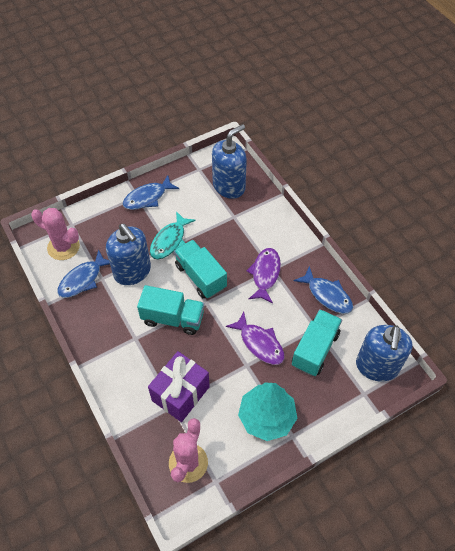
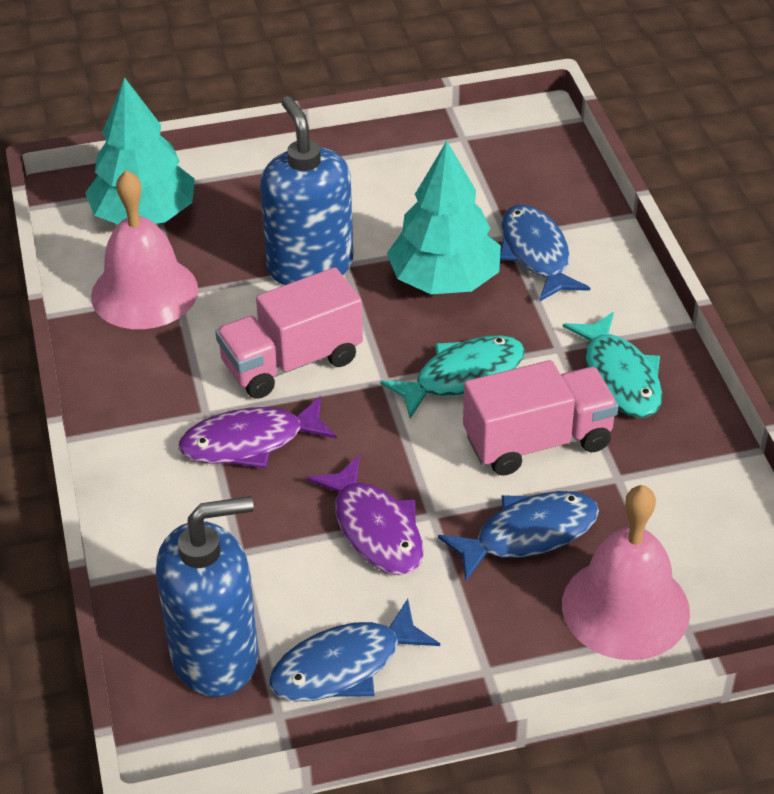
blue soap dispenser: [106,224,151,285] [212,124,247,199] [356,325,412,382] = 3 -> [156,496,258,697] [260,96,353,285] = 2
pink bell: none = 0 -> [91,170,198,329] [562,485,690,660] = 2
pink cactus: [31,208,80,260] [169,418,208,483] = 2 -> none = 0
pink truck: none = 0 -> [215,267,363,399] [463,360,618,476] = 2
purple gift: [148,351,210,422] = 1 -> none = 0
turquoise fish: [150,211,196,259] = 1 -> [380,335,525,418] [563,312,662,418] = 2
turquoise tree: [238,383,297,441] = 1 -> [85,77,195,224] [387,141,501,294] = 2
turquoise truck: [137,285,204,335] [174,240,227,298] [292,309,342,376] = 3 -> none = 0

